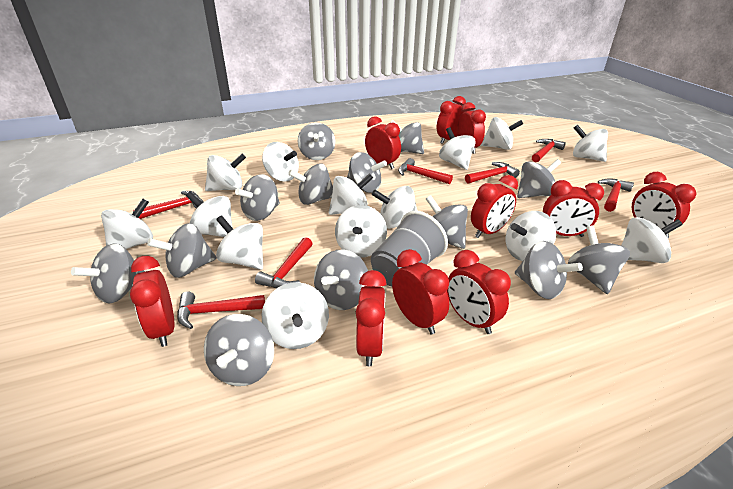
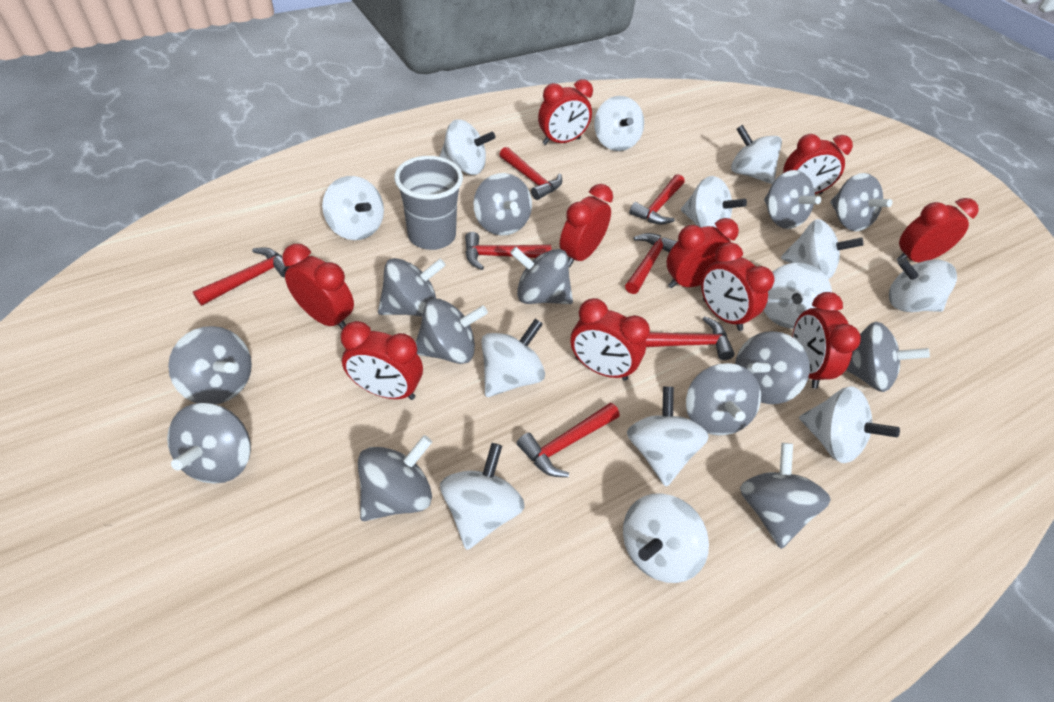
white spinning top: [101,199,153,249] [186,191,233,237] [205,154,246,191] [216,215,263,270] [262,142,299,182] [262,282,329,349] [328,173,373,215] [335,205,387,258] [372,186,418,229] [439,127,476,170] [481,117,523,150] [506,211,556,261] [573,125,608,162] [621,217,683,263] = 14 -> [322,176,384,240] [439,119,495,175] [440,443,525,550] [481,319,545,397] [594,96,644,151] [623,493,709,583] [627,387,709,487] [681,176,747,228] [731,125,782,184] [764,263,832,329] [781,219,864,279] [799,386,900,463] [889,258,957,312] = 13

